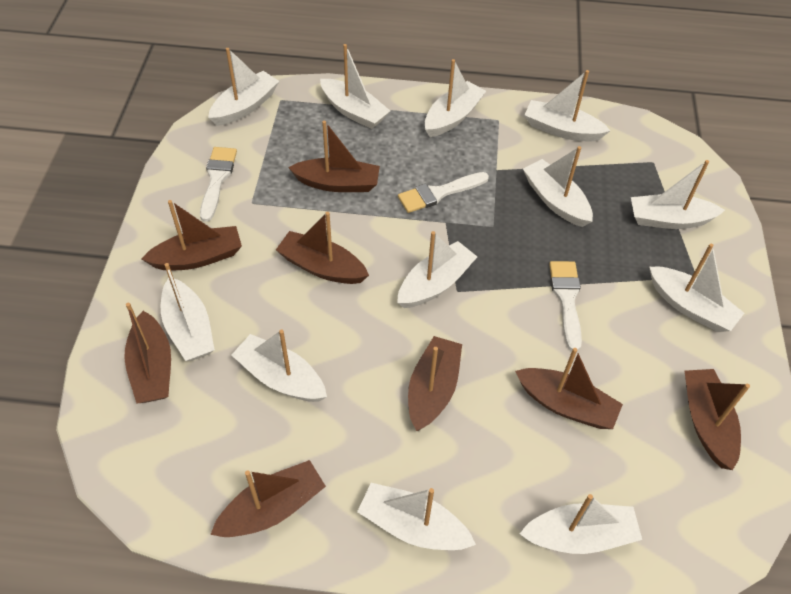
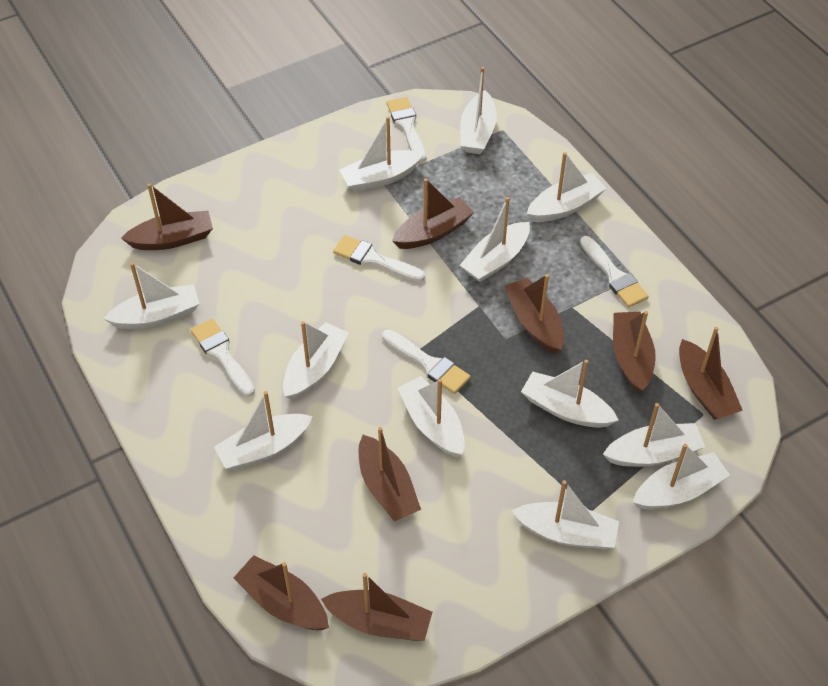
white brush: [200,147,237,222] [398,172,489,213] [549,261,582,351] = 3 -> [191,319,255,397] [333,235,425,282] [382,330,470,394] [386,97,427,162] [580,236,649,307] = 5

